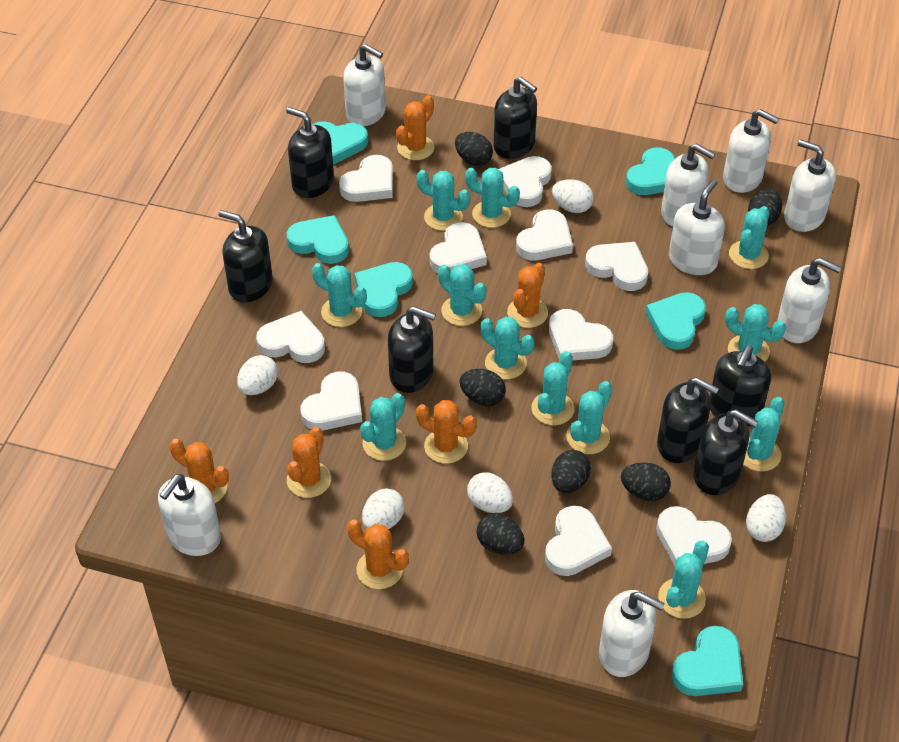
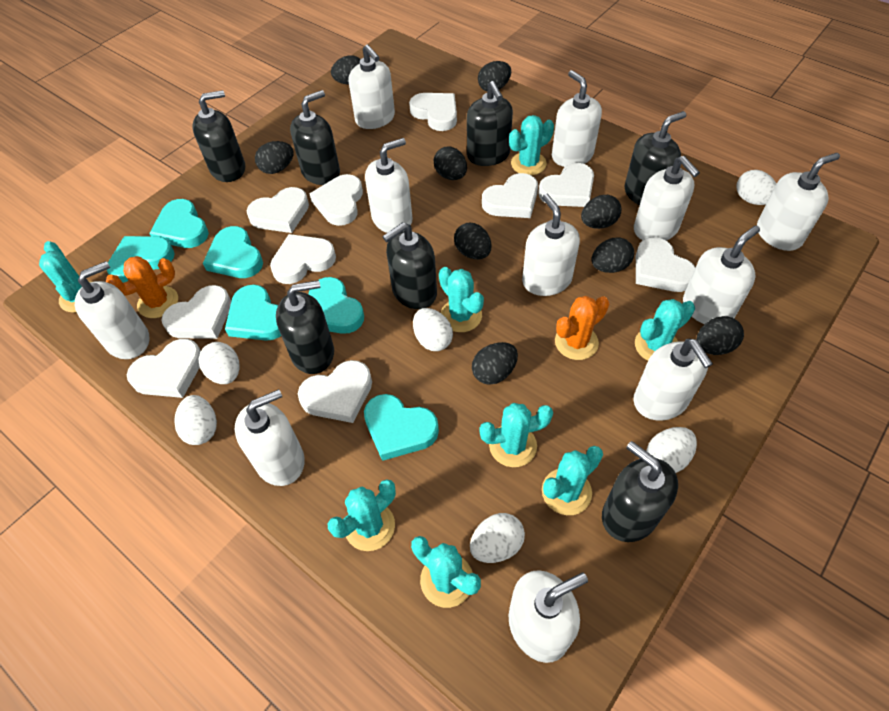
black egg: [455,132,493,166] [459,369,506,406] [476,513,524,555] [551,450,591,493] [621,462,671,501] [748,188,782,226] = 6 -> [255,141,294,174] [331,55,361,85] [434,147,467,180] [454,223,492,259] [472,342,518,385] [478,61,511,91] [581,195,621,229] [591,237,634,273] [696,316,744,355] = 9
orange cactus: [170,438,229,503] [287,427,331,498] [347,520,409,589] [396,95,434,160] [416,400,477,464] [507,263,548,328] = 6 -> [106,256,178,318] [555,296,609,360] = 2
turquoise cactus: [312,263,367,327] [360,393,406,461] [417,170,470,231] [438,264,486,326] [465,168,520,228] [481,317,534,379] [531,351,574,425] [566,381,612,454] [658,541,709,619] [725,304,786,362] [729,206,770,269] [743,397,785,472] = 12 -> [39,241,92,313] [328,479,396,551] [411,536,481,608] [439,267,484,332] [479,403,553,467] [509,115,554,176] [542,446,603,515] [635,299,695,361] = 8
white egg: [237,355,278,395] [362,488,405,529] [467,472,513,513] [552,179,594,213] [746,494,786,542] = 5 -> [174,395,217,445] [198,342,240,384] [413,308,453,351] [470,513,525,563] [646,427,697,473] [737,170,776,205] = 6
white soap dispenser: [158,474,221,556] [343,44,386,126] [599,590,665,677] [661,143,715,226] [669,179,725,275] [723,109,779,193] [777,258,841,343] [784,139,836,232] = 8 -> [75,261,149,359] [235,389,305,486] [348,45,395,129] [365,138,413,233] [508,570,588,663] [522,194,580,296] [552,70,602,167] [633,339,713,421] [634,156,700,241] [683,226,760,324] [757,153,840,251] = 11

